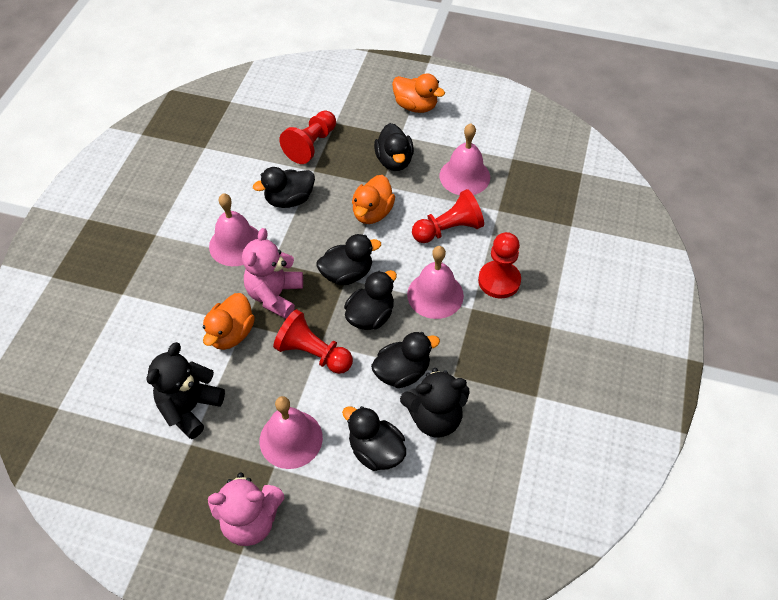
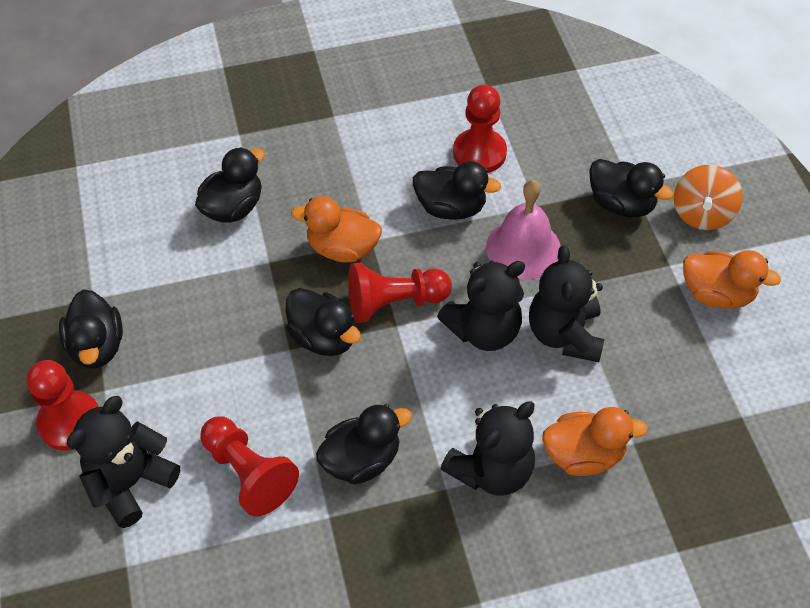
black teddy bear: [147,342,225,439] [400,368,470,437] = 2 -> [67,396,180,528] [437,261,525,351] [440,401,535,495] [529,245,604,362] = 4
orange spinning top: none = 0 -> [674,165,743,230] = 1
pink bell: [209,193,259,266] [260,396,323,469] [407,246,464,319] [439,123,490,195] = 4 -> [486,180,561,280] = 1
pink teddy bear: [208,473,284,546] [242,228,303,319] = 2 -> none = 0

